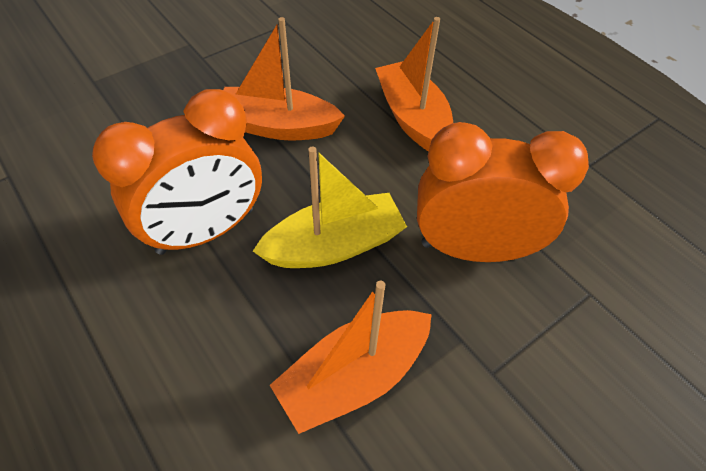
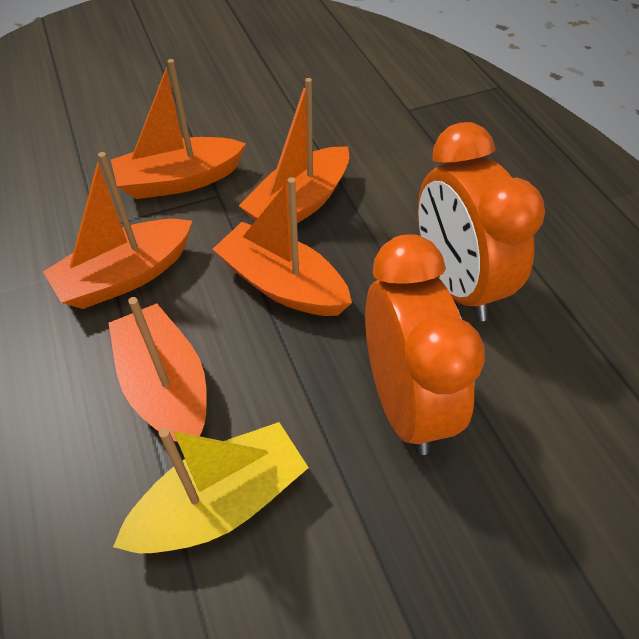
orange boat: [223,17,345,140] [270,281,432,434] [375,17,453,151] = 3 -> [43,152,192,309] [109,297,207,442] [111,59,246,199] [213,177,352,316] [239,78,349,223] = 5

